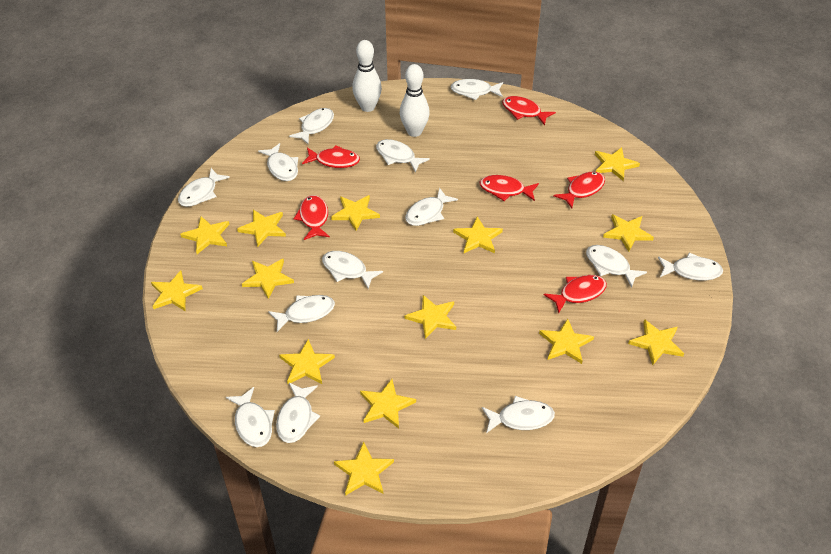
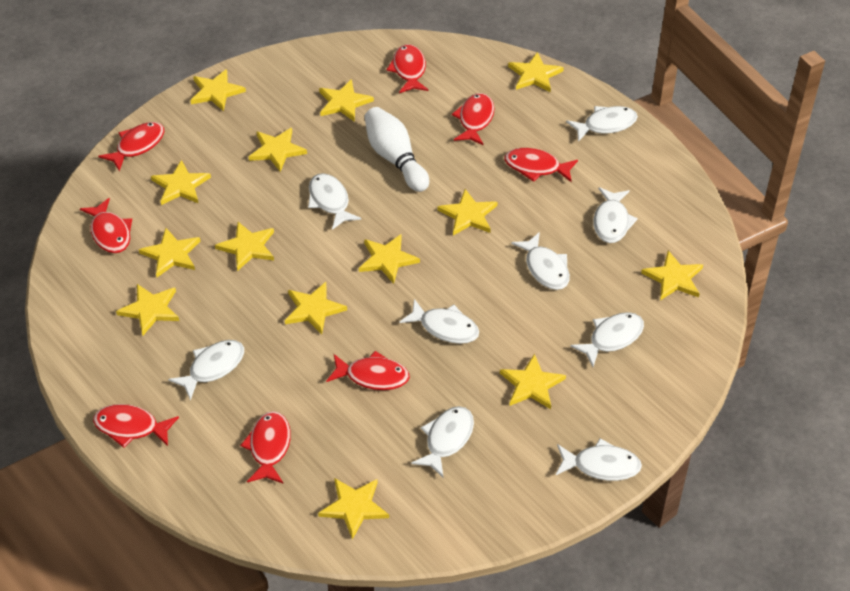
red fish: [294,195,330,240] [302,145,360,168] [480,175,539,201] [502,96,556,126] [544,275,607,313] [553,171,605,208] = 6 -> [80,198,132,253] [93,404,179,448] [98,122,164,171] [240,411,291,483] [326,351,410,390] [387,44,428,93] [452,93,495,145] [504,148,578,182] = 8
white bowling pin: [352,40,382,112] [400,64,430,137] = 2 -> [364,107,429,192] = 1
white fish: [178,168,230,207] [226,387,275,447] [258,143,298,181] [268,295,335,332] [276,383,320,443] [289,108,334,145] [322,251,383,289] [376,139,430,173] [405,187,458,226] [450,79,503,100] [482,396,555,433] [586,245,647,288] [658,253,723,281] = 13 -> [168,340,244,400] [308,173,361,230] [399,299,479,344] [411,406,474,477] [511,232,570,290] [556,438,642,481] [566,106,638,142] [570,312,644,367] [593,187,638,243] = 9

